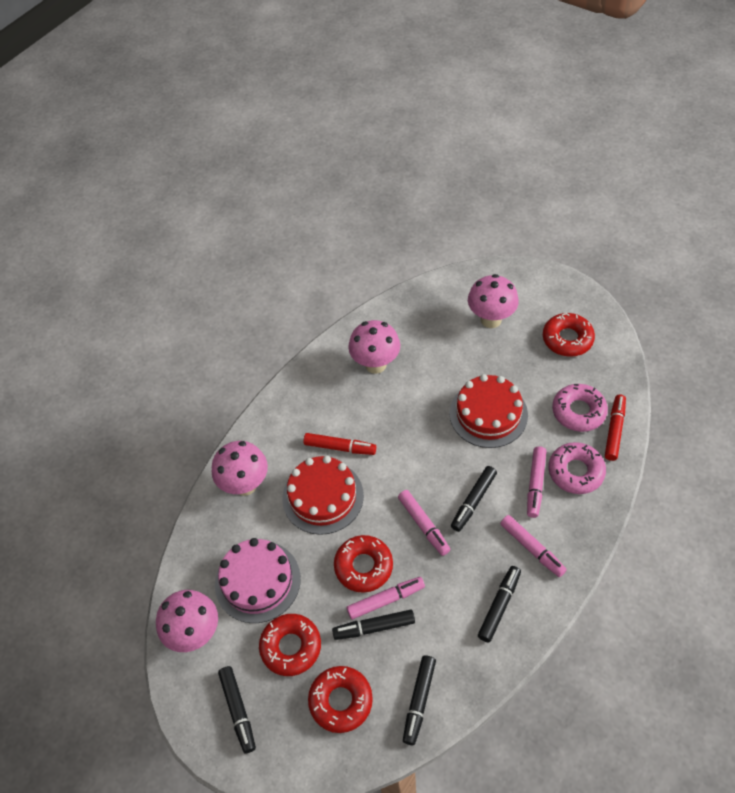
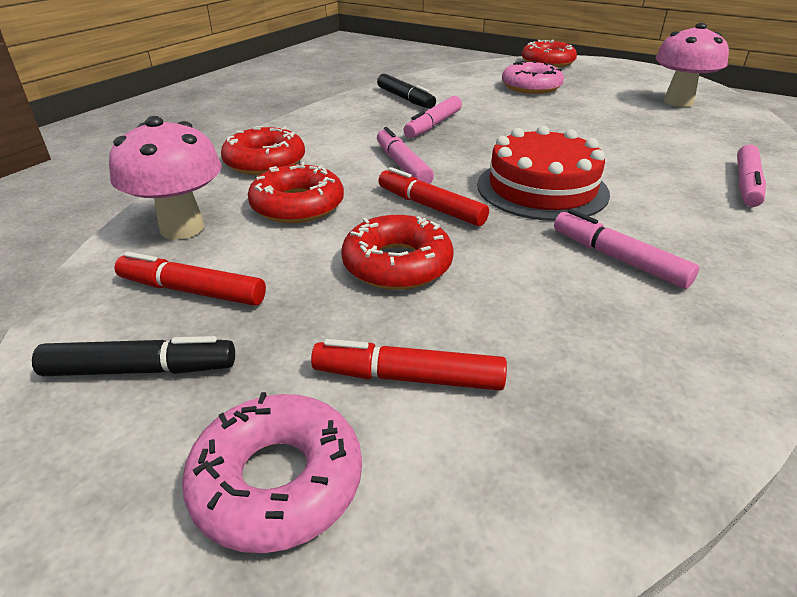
black marker: [218,666,256,753] [332,609,415,640] [403,656,436,745] [451,466,497,532] [478,566,521,643] = 5 -> [32,336,235,376] [377,74,436,109] = 2
pink cake: [215,538,301,623] = 1 -> none = 0
pink mushroom: [156,590,218,652] [212,441,268,496] [348,320,400,374] [468,274,519,328] = 4 -> [109,116,222,240] [656,23,729,107] = 2
red cake: [282,456,364,535] [450,374,528,448] = 2 -> [477,126,610,221] = 1
red marker: [303,433,376,455] [605,394,626,461] = 2 -> [115,252,266,306] [311,339,507,391] [378,167,489,226] = 3

